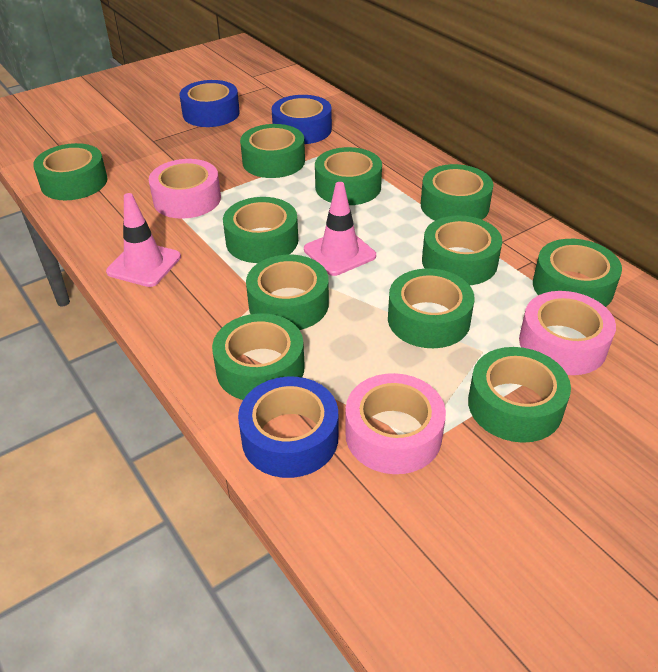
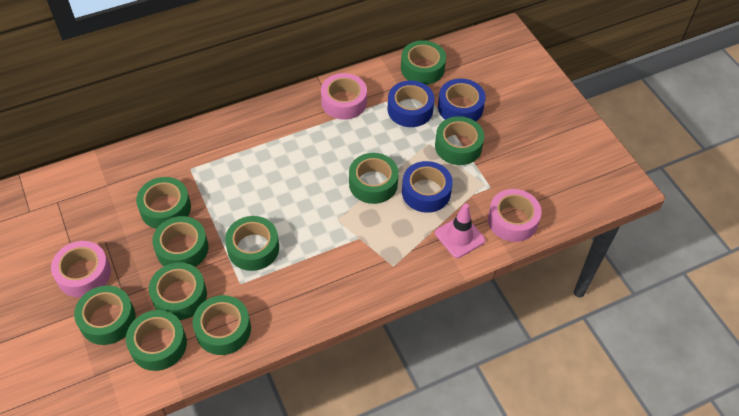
green tape: [33,143,107,200] [212,313,305,400] [223,197,298,263] [240,124,305,178] [246,255,329,330] [315,147,382,205] [388,268,475,348] [421,164,493,221] [422,215,502,285] [468,347,571,443] [533,239,622,307] = 11 -> [74,286,136,345] [126,310,187,371] [136,177,191,229] [149,262,207,320] [152,216,208,267] [192,295,251,355] [225,216,279,271] [349,153,399,204] [401,40,446,85] [435,116,484,165] = 10
pink traffic cone: [106,193,181,287] [304,182,376,276] = 2 -> [435,203,485,258] = 1

